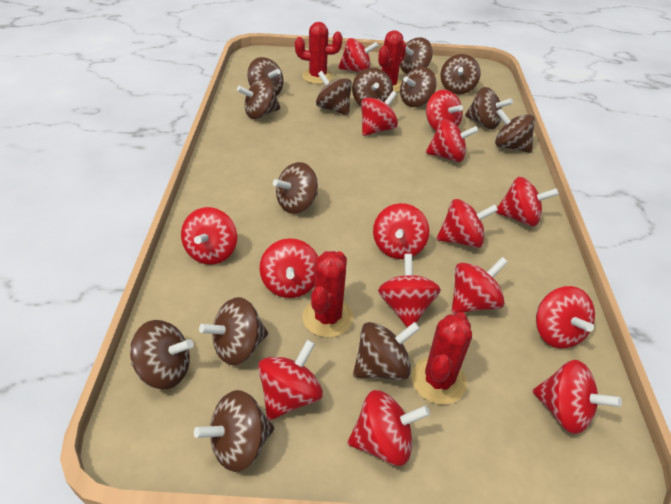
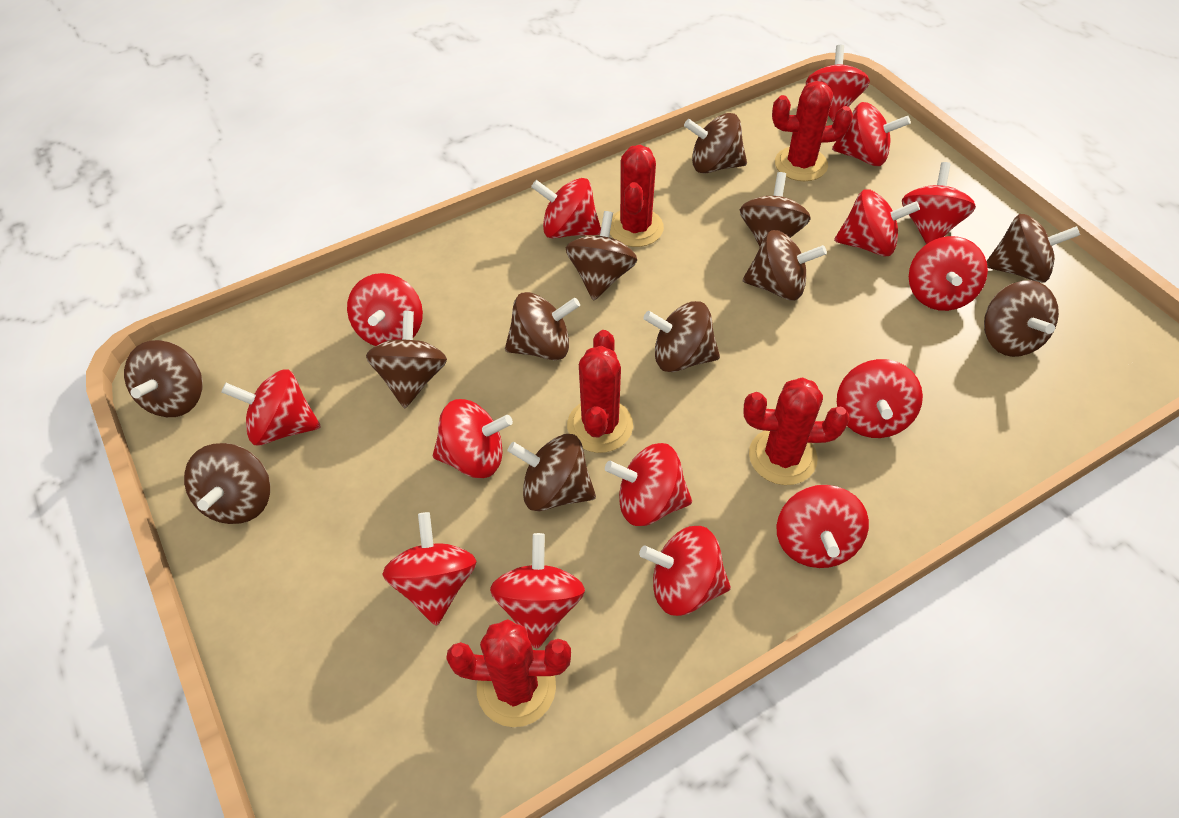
brown spinning top: [130,320,194,389] [194,390,274,472] [199,297,268,365] [237,78,280,119] [247,57,283,96] [273,162,318,214] [316,71,352,116] [352,67,393,106] [353,322,420,380] [400,37,433,74] [400,67,437,107] [440,54,481,94] [465,87,513,129] [495,109,535,153] = 14 -> [124,340,203,417] [184,443,270,524] [366,311,447,408] [505,292,580,360] [508,434,596,511] [566,211,637,300] [643,301,720,372] [684,113,747,174] [740,172,811,246] [743,230,827,300] [984,280,1059,357] [987,214,1080,283] = 12
red cactus: [295,22,343,84] [302,251,353,338] [378,30,406,93] [411,312,472,405] = 4 -> [446,619,571,727] [567,330,633,453] [610,145,664,247] [744,377,850,485] [772,81,853,181] = 5

